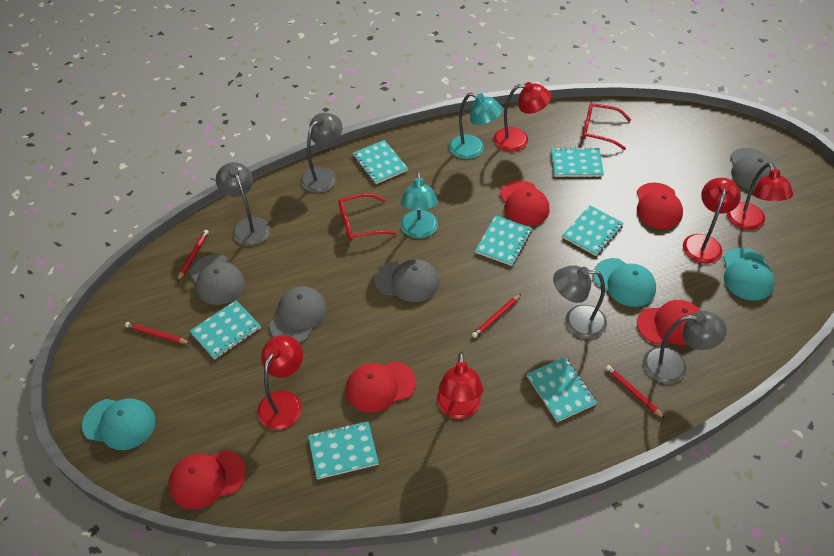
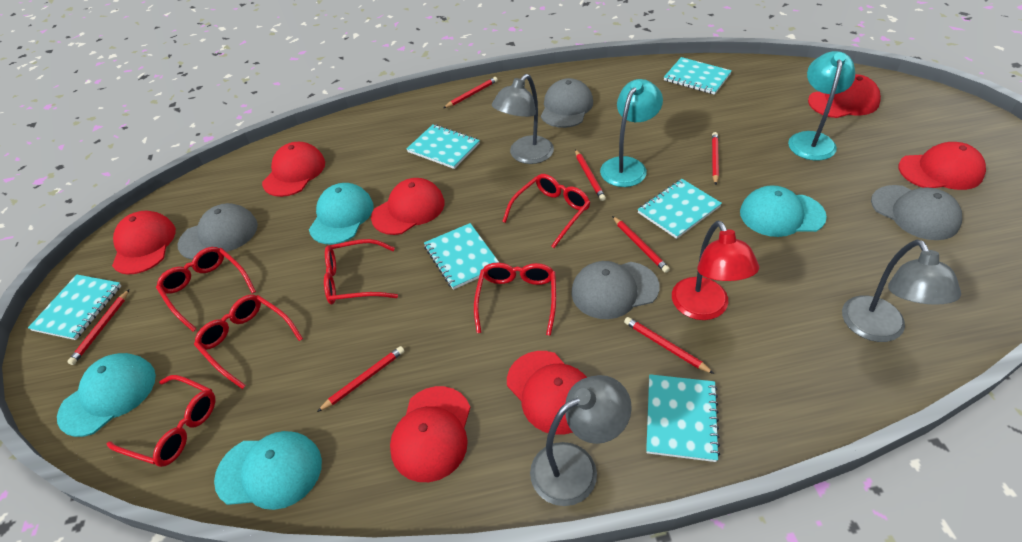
grey lamp: [216,162,270,246] [301,113,342,193] [553,265,607,339] [643,311,727,384] = 4 -> [492,74,554,164] [530,375,632,506] [842,240,961,342] = 3
red cap: [169,450,246,509] [346,361,416,413] [500,180,549,226] [637,183,683,229] [637,300,701,345] = 5 -> [112,211,176,275] [262,142,325,197] [371,178,445,235] [390,386,470,482] [507,351,587,435] [808,74,881,118] [898,142,986,190] = 7
red glasses: [339,193,397,241] [582,103,631,150] = 2 -> [106,375,215,467] [156,247,256,332] [194,295,303,389] [324,239,398,305] [474,263,556,336] [502,174,590,248] = 6
red lamp: [257,335,303,430] [437,352,483,419] [494,82,551,151] [683,178,741,264] [727,163,793,230] = 5 -> [672,221,759,320] = 1
red pencil: [125,322,190,344] [177,230,209,281] [472,294,521,338] [605,365,665,419] = 4 -> [67,290,129,365] [317,346,404,412] [444,77,498,108] [575,149,606,201] [612,216,670,273] [624,317,714,374] [712,132,719,185] = 7
turquoise cap: [82,398,155,450] [593,258,656,307] [723,248,775,301] = 3 -> [57,353,156,437] [214,431,322,510] [309,183,374,244] [740,185,827,237] = 4
turquoise notebook: [190,300,261,359] [308,421,379,480] [353,140,408,184] [475,215,532,266] [527,357,597,422] [551,147,604,177] [562,205,624,256] = 7 -> [28,274,121,340] [406,125,480,169] [424,223,499,290] [638,179,722,239] [646,374,720,462] [664,57,732,95] = 6

